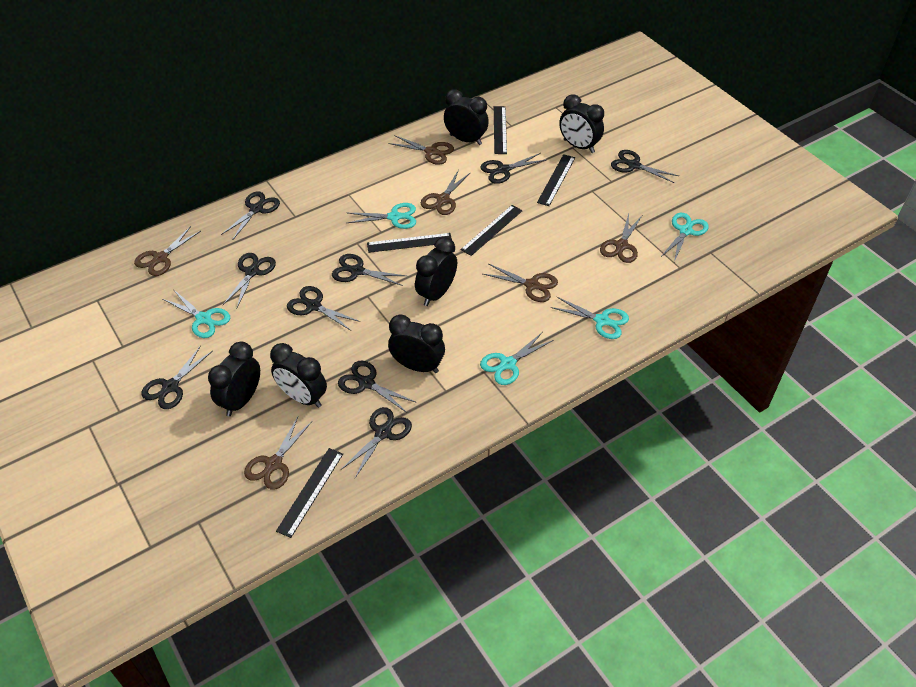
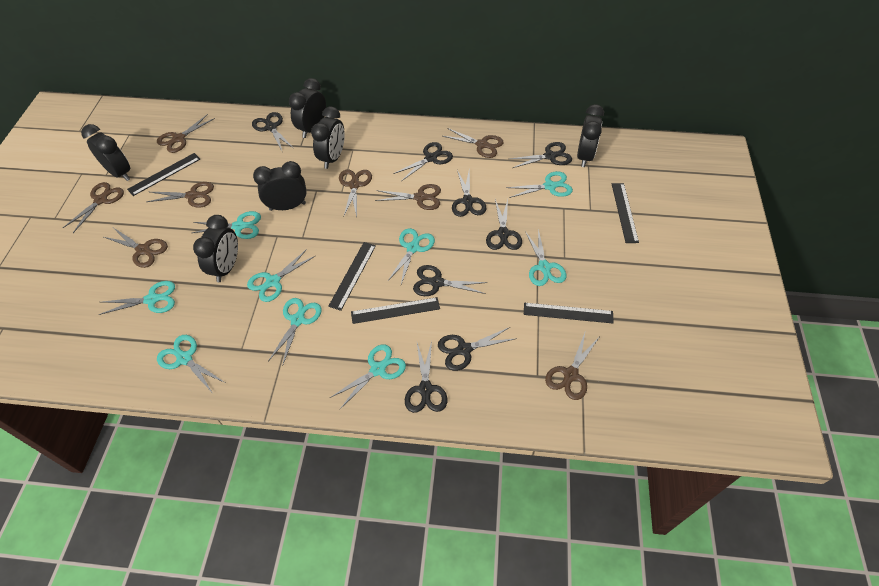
black scissors: [141,345,213,409] [221,191,280,239] [223,253,276,308] [287,286,360,331] [332,254,406,286] [338,361,417,413] [341,407,412,478] [480,153,546,184] [611,150,679,183] = 9 -> [252,112,293,153] [394,142,453,181] [405,341,447,413] [413,265,487,296] [438,327,517,371] [452,170,486,217] [486,199,522,250] [510,142,572,168] = 8
brown scissors: [134,226,201,276] [244,417,312,490] [388,135,454,165] [421,170,471,215] [483,264,558,302] [600,214,642,263] = 6 -> [63,182,124,233] [104,228,168,268] [147,182,214,208] [157,114,215,153] [339,170,372,217] [375,184,441,210] [443,128,504,158] [545,330,599,400] = 8
turquoise scissors: [163,289,230,338] [347,203,416,229] [480,332,554,385] [551,297,629,339] [661,213,709,262] = 5 -> [99,281,175,315] [157,335,225,392] [192,211,261,239] [247,249,315,302] [268,298,322,366] [330,344,406,409] [387,228,435,284] [506,171,573,198] [525,229,567,286] = 9

